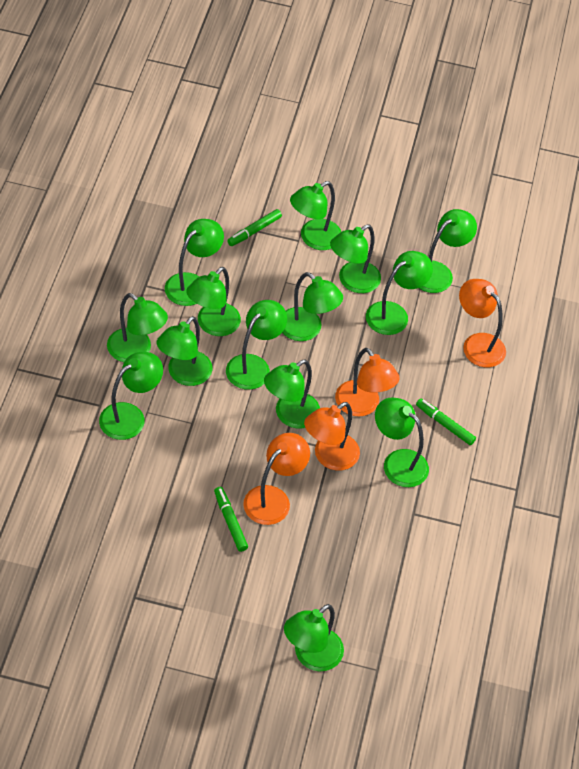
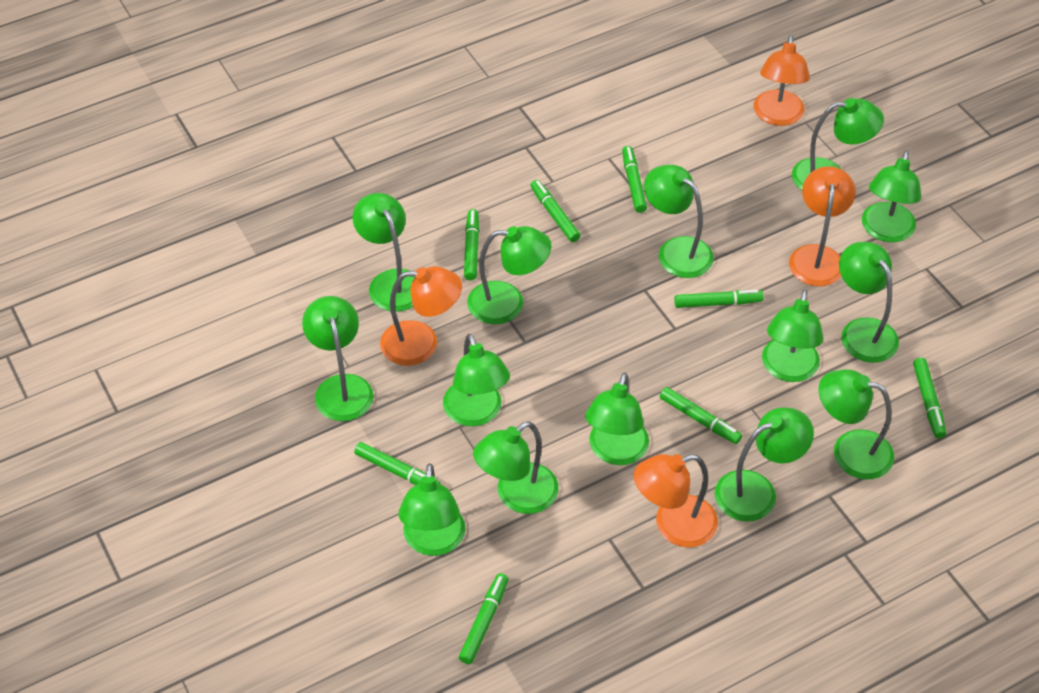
green marker: [214,487,248,552] [227,209,282,246] [416,398,476,446] = 3 -> [354,442,441,485] [459,573,508,664] [464,209,479,280] [531,180,581,242] [622,146,647,213] [660,387,742,444] [674,290,764,308] [913,358,946,438] = 8

